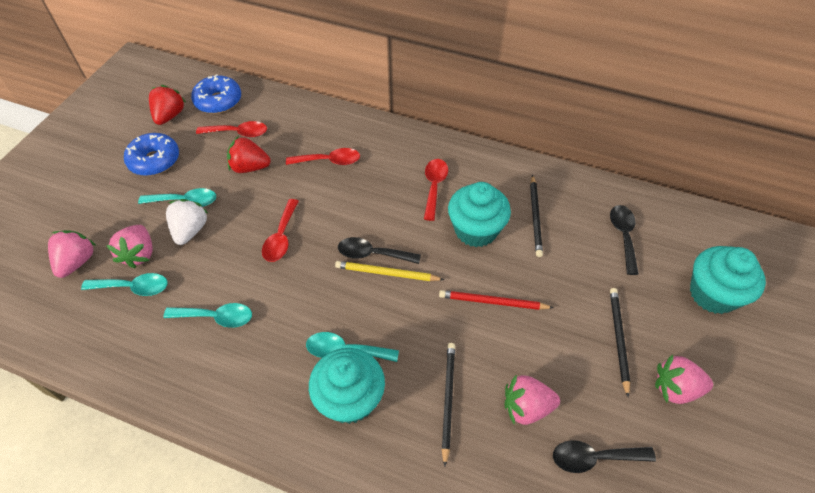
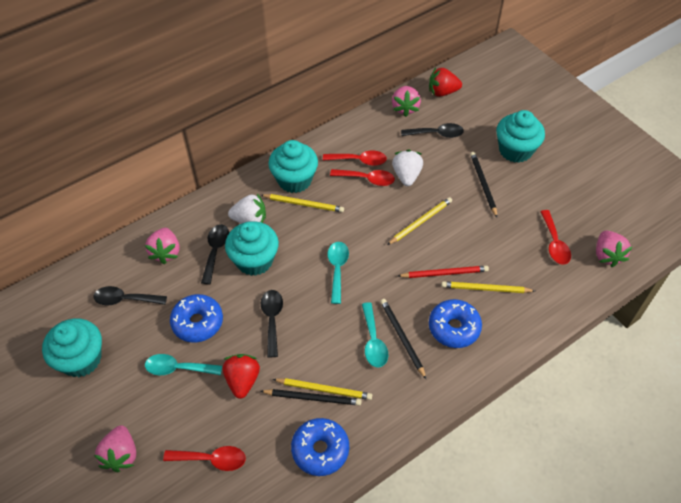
black spoon: [338,237,421,264] [553,440,656,473] [610,205,639,275] = 3 -> [93,286,167,306] [201,224,229,284] [261,290,283,357] [401,123,464,138] = 4
blue donut: [124,133,179,176] [191,74,241,114] = 2 -> [170,294,223,343] [291,418,349,476] [429,299,482,348] = 3
turquoise cupcake: [309,348,385,424] [448,182,511,247] [690,246,766,314] = 3 -> [42,318,102,377] [225,221,279,276] [268,140,318,193] [496,110,545,163] = 4
turquoise spoon: [81,273,168,296] [138,188,216,207] [163,303,252,328] [306,332,399,362] = 4 -> [145,354,222,375] [327,242,349,304] [362,302,388,367] = 3
white strawberry: [166,199,209,245] = 1 -> [228,194,266,224] [392,149,423,186] = 2
yellow pencil: [335,261,444,281] = 1 -> [261,194,344,212] [272,378,372,400] [387,197,452,245] [441,281,535,293] = 4

